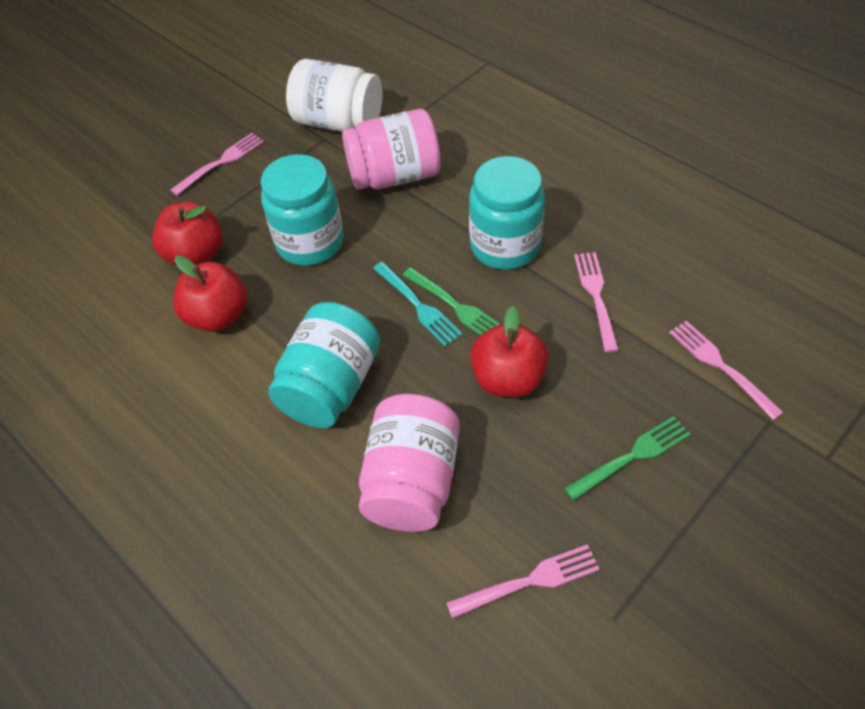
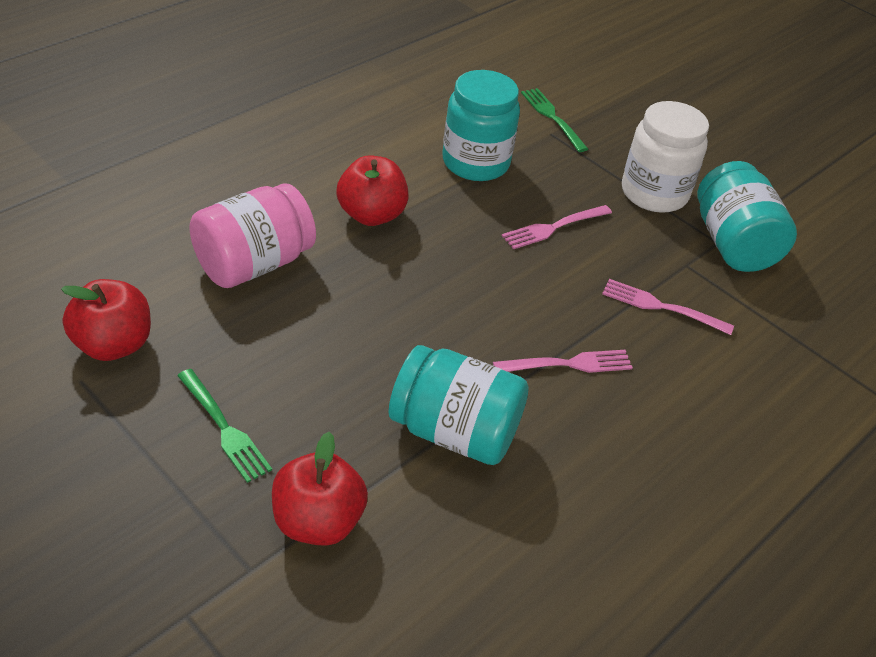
pink fork: [170,133,264,195] [446,544,600,619] [574,252,619,352] [669,321,784,420] = 4 -> [493,350,633,373] [502,205,612,249] [602,279,734,335] = 3
pink jar: [342,109,441,190] [359,394,460,532] = 2 -> [189,183,316,288] = 1
turquoise fork: [373,262,463,347] = 1 -> none = 0

